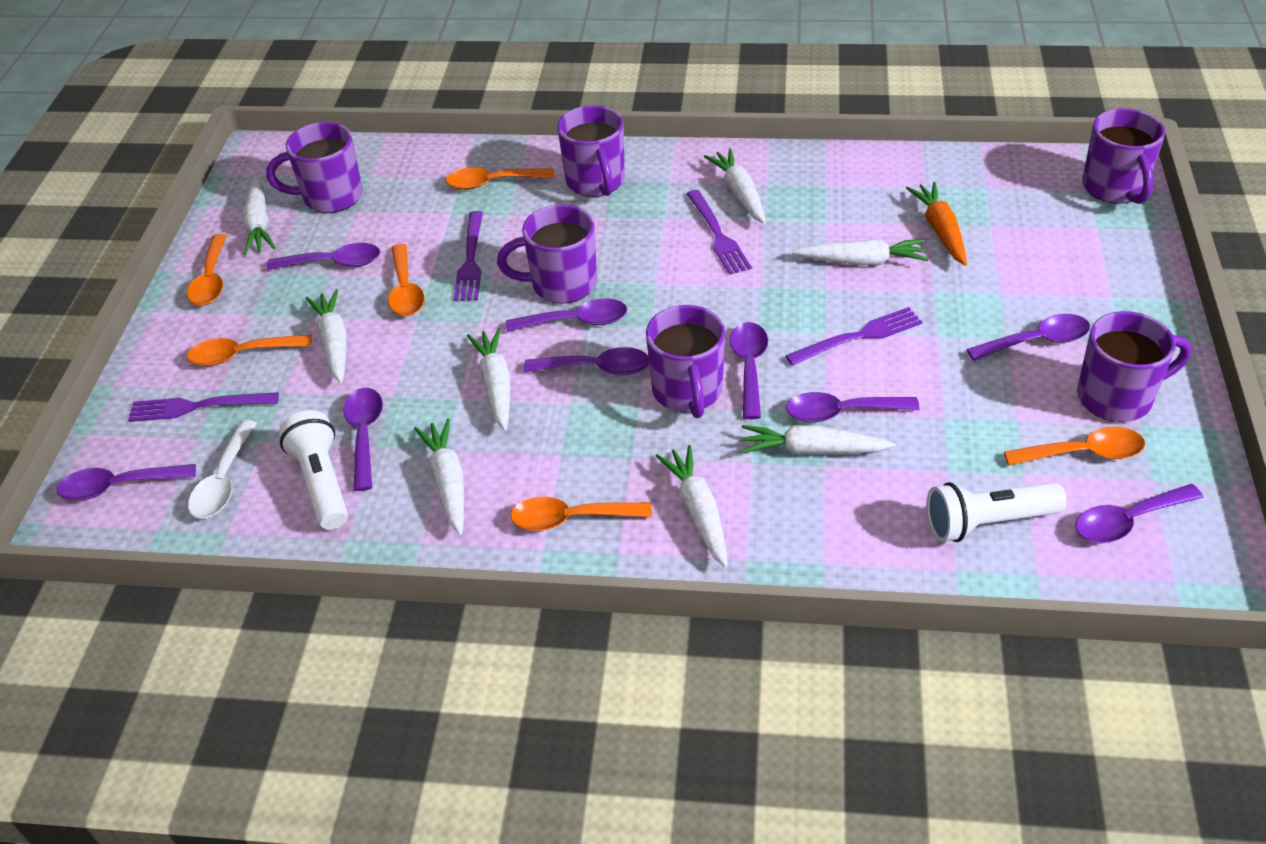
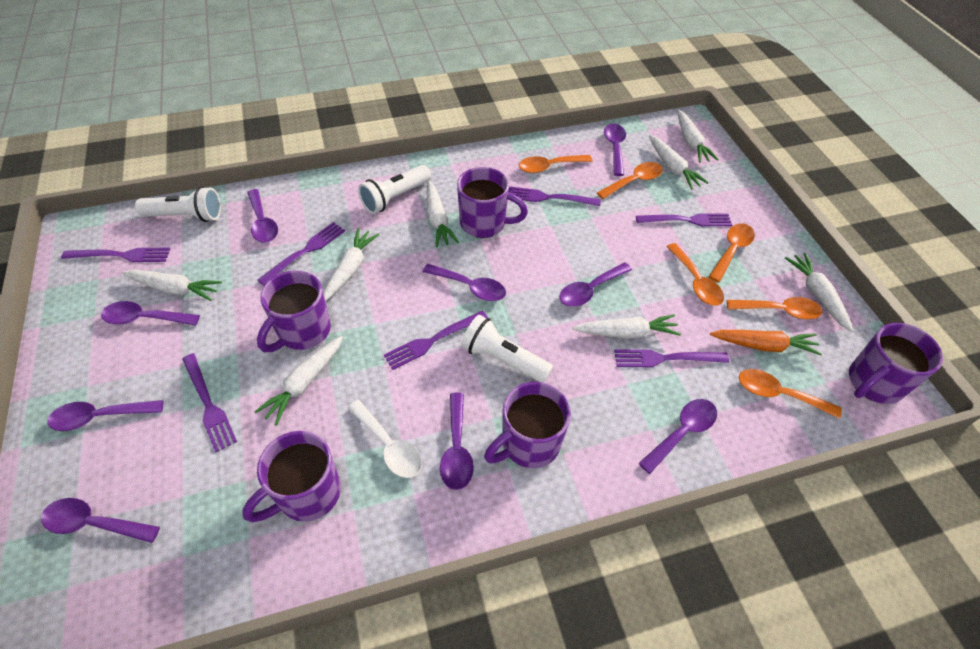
purple fork: [128,392,279,422] [454,211,483,301] [686,190,752,275] [785,307,923,366] = 4 -> [61,248,171,262] [182,353,237,452] [258,222,345,285] [384,311,488,370] [508,186,601,206] [614,349,729,367] [636,213,732,226] = 7
purple mug: [266,122,363,213] [497,204,597,303] [557,105,625,197] [646,305,725,418] [1077,311,1192,422] [1082,108,1165,204] = 6 -> [242,431,341,522] [257,270,331,352] [457,167,528,238] [484,382,571,468] [849,323,943,404] = 5
white flashlight: [279,410,348,530] [926,482,1067,542] = 2 -> [135,187,221,222] [358,165,431,214] [461,315,553,383] = 3

